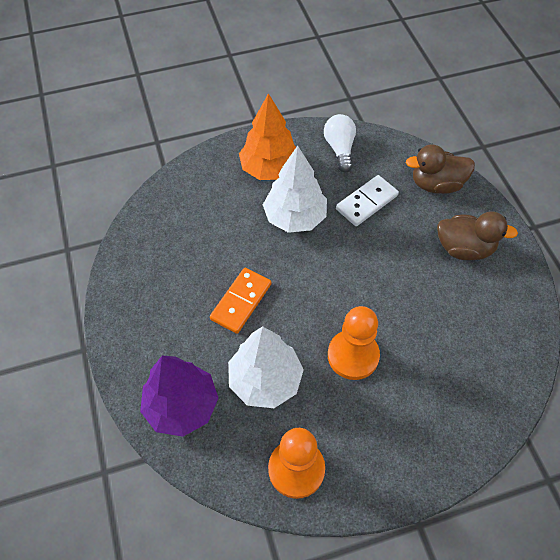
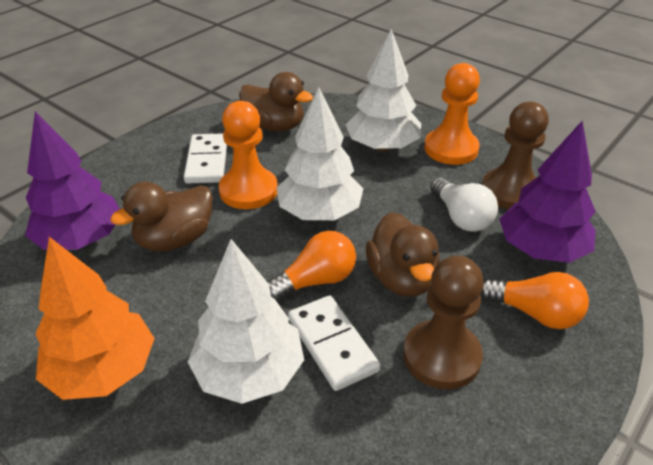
brown duck: [406,144,475,194] [437,211,518,260] = 2 -> [110,182,213,251] [239,72,313,132] [366,212,440,296] = 3
brown pawn: none = 0 -> [403,256,484,389] [482,101,549,210] = 2
orange domino: [210,268,271,334] = 1 -> none = 0
orange light bulb: none = 0 -> [267,231,356,301] [480,272,589,329] = 2
purple tree: [140,356,218,437] = 1 -> [25,111,119,250] [499,120,596,263] = 2
white domino: [336,175,399,226] = 1 -> [184,133,227,184] [288,295,380,391] = 2
white tree: [228,326,304,408] [263,146,327,233] = 2 -> [188,239,304,404] [277,87,363,220] [346,29,421,152] = 3

